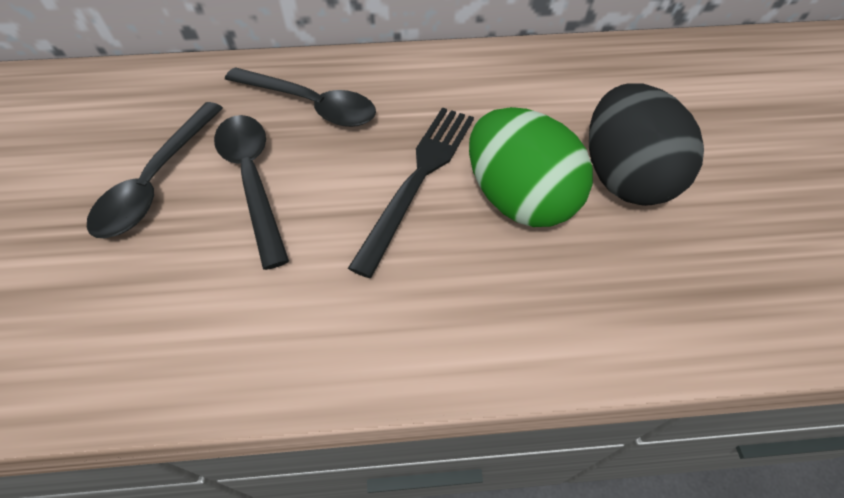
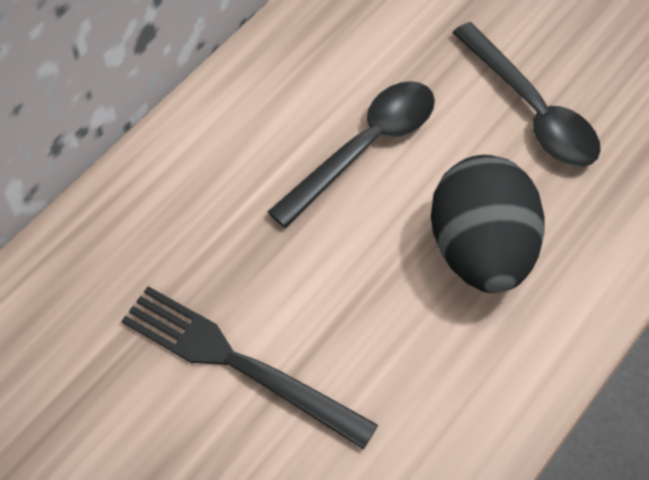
black spoon: [87,102,223,238] [214,115,289,270] [225,67,376,127] = 3 -> [268,81,435,228] [452,22,601,167] = 2
green egg: [469,107,593,227] = 1 -> none = 0

